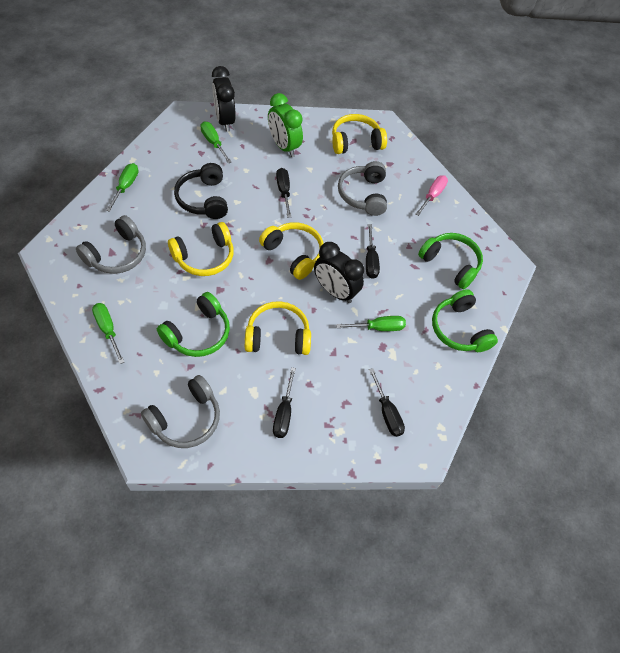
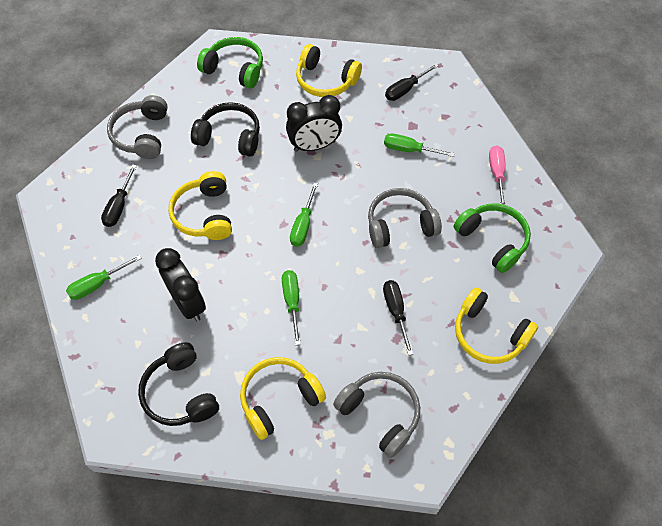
black headphones: [174,163,228,219] = 1 -> [138,342,219,426] [191,102,260,157] = 2
black screwdriver: [273,367,296,438] [276,168,291,218] [366,224,380,279] [369,368,405,437] = 4 -> [101,164,137,227] [383,280,413,356] [385,64,439,101] = 3
green clock: [268,93,303,157] = 1 -> none = 0
green headphones: [157,292,230,357] [418,233,483,289] [432,289,498,352] = 3 -> [197,37,263,89] [453,203,531,273] = 2

